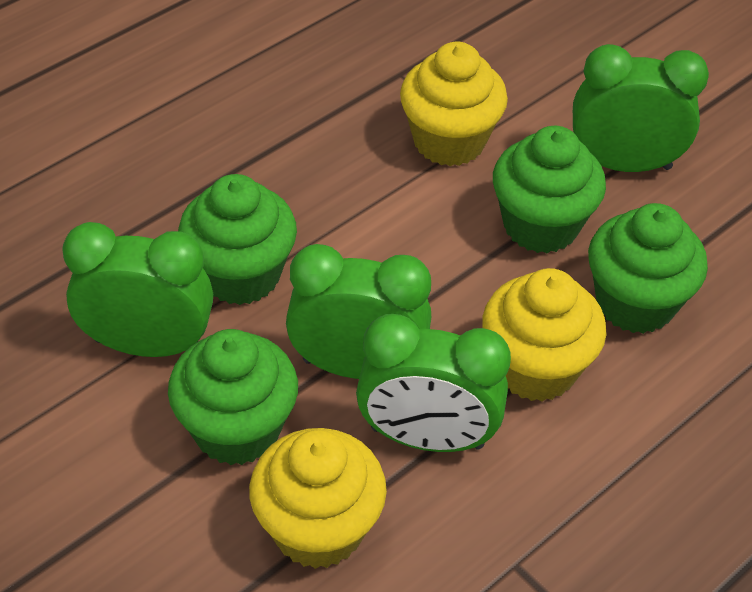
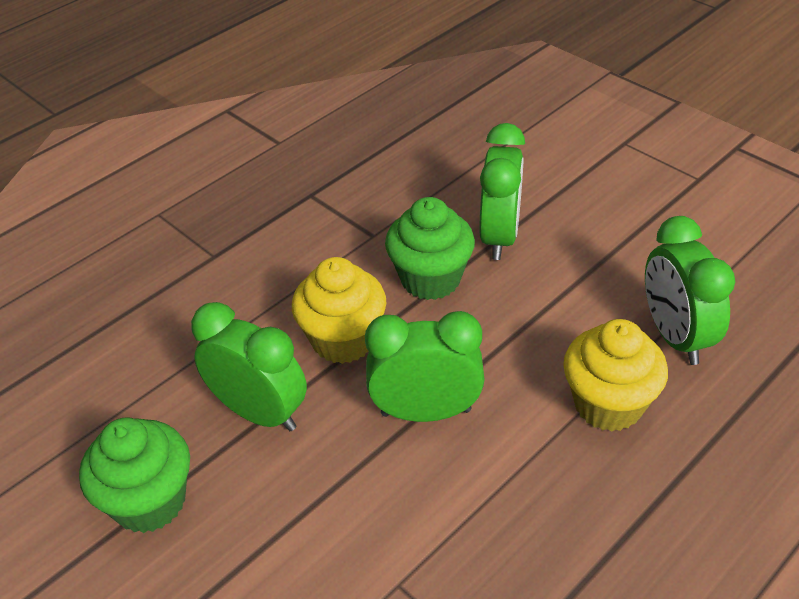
green cupcake: [168,329,298,465] [178,174,297,305] [493,126,606,253] [588,203,708,334] = 4 -> [79,417,190,533] [385,197,475,300] = 2
yellow cupcake: [249,428,387,569] [400,42,508,166] [482,268,607,402] = 3 -> [292,257,386,364] [563,319,668,432] = 2

